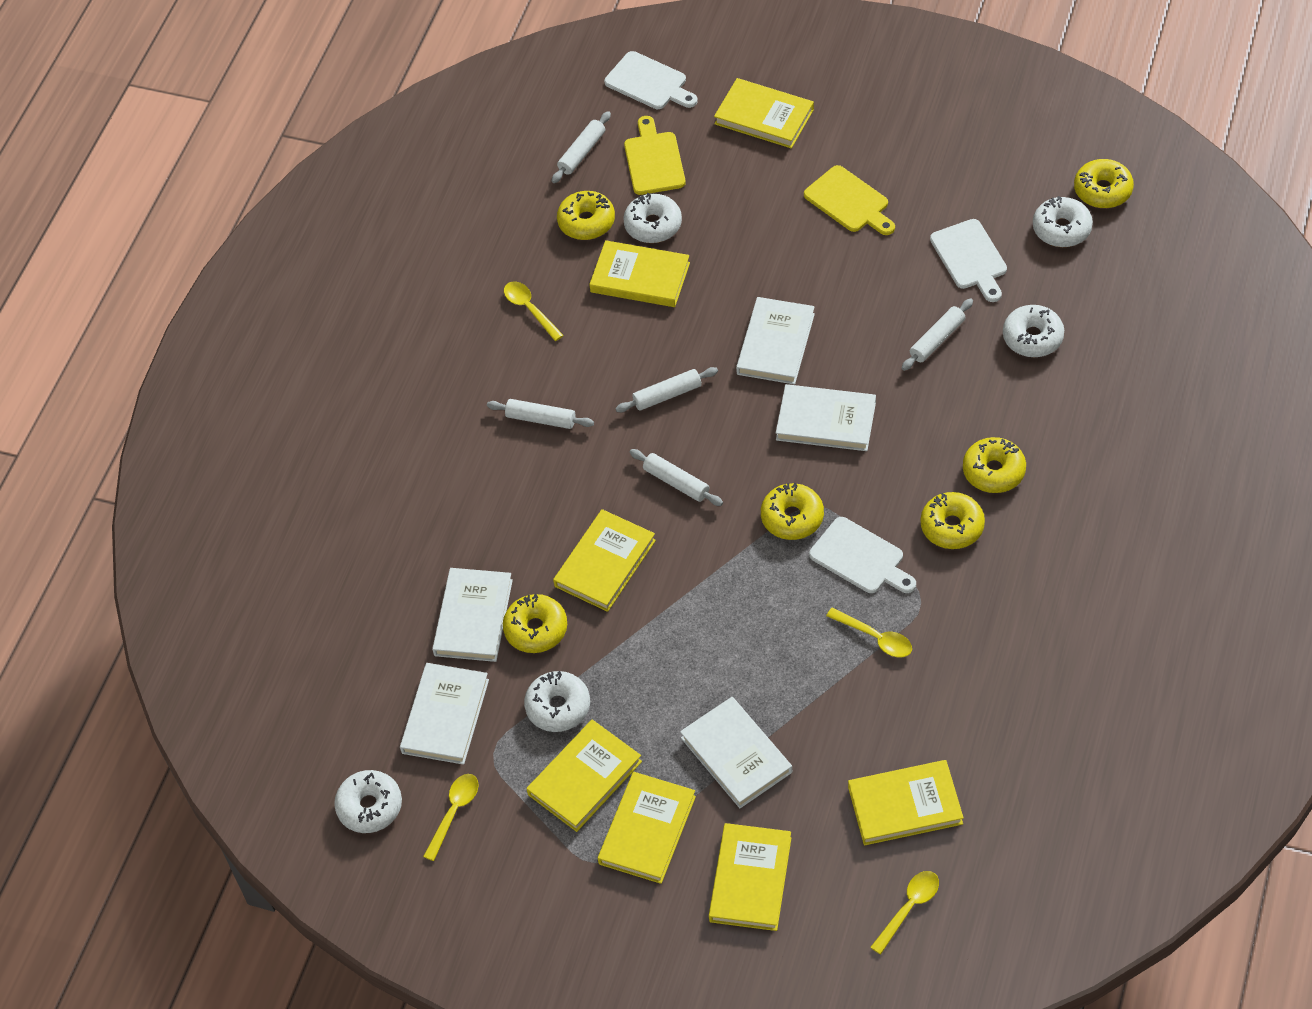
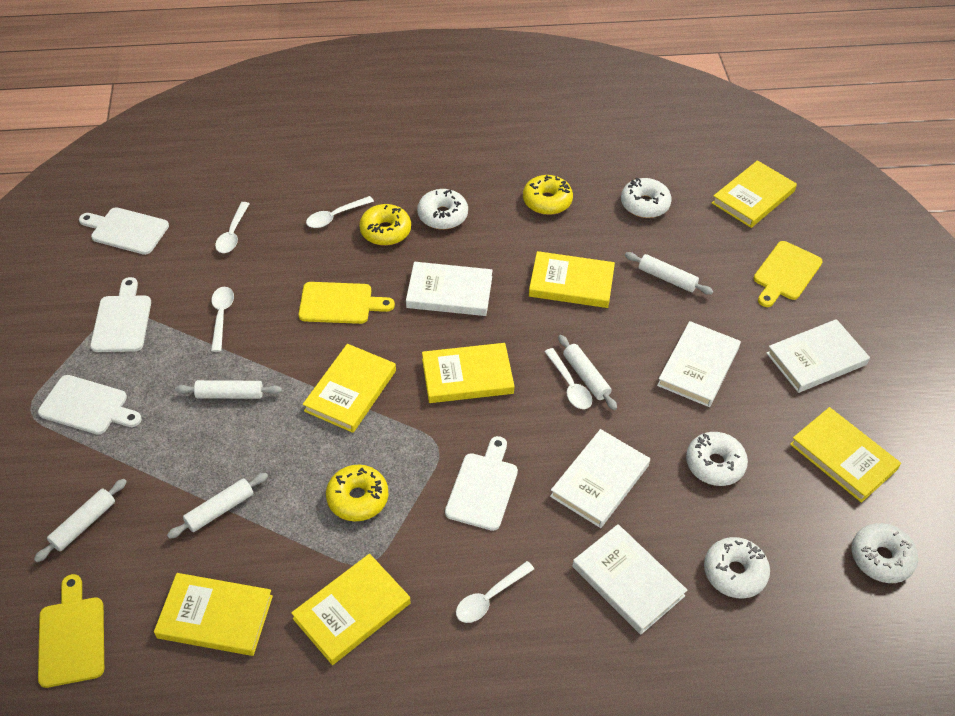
white cutting board: [604,51,698,109] [809,517,916,593] [930,219,1007,302] = 3 -> [38,375,142,435] [79,207,169,255] [90,277,151,352] [445,436,518,531] = 4
white spoon: none = 0 -> [211,287,234,352] [215,202,250,253] [306,196,374,228] [456,561,534,623] [544,348,592,409] = 5
yellow cutting board: [624,116,686,195] [804,165,895,235] = 2 -> [38,574,104,688] [299,282,395,324] [754,241,823,307] = 3
yellow donut: [503,594,567,653] [557,191,615,240] [761,483,824,540] [920,492,985,549] [963,437,1026,493] [1074,159,1134,208] = 6 -> [326,465,388,521] [359,204,411,246] [523,175,573,215] = 3
yellow spoon: [423,774,479,861] [504,281,564,341] [826,607,912,658] [870,871,939,954] = 4 -> none = 0

